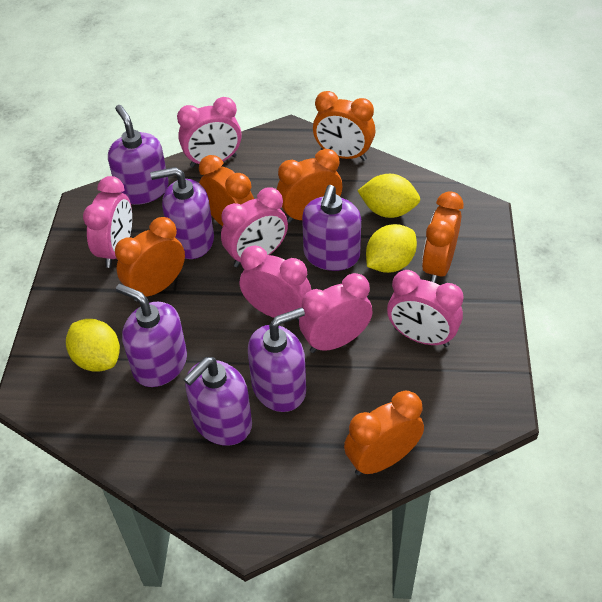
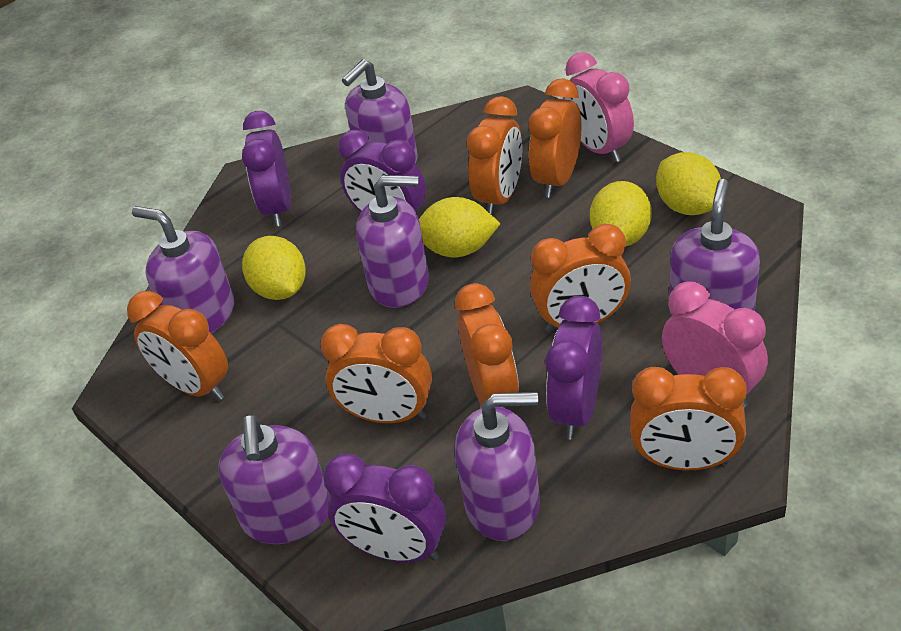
orange clock: [115,217,185,302] [199,155,254,226] [277,149,342,223] [313,91,375,161] [344,391,424,475] [422,191,463,283] = 6 -> [127,291,228,401] [321,324,432,423] [455,283,519,408] [467,96,522,216] [528,78,582,198] [530,224,631,333] [630,367,747,470] = 7
pink clock: [83,176,132,268] [177,97,242,168] [221,187,288,267] [240,245,311,321] [299,273,373,353] [387,270,463,347] = 6 -> [563,52,634,163] [662,282,768,407] = 2
purple clock: none = 0 -> [242,111,291,227] [323,453,446,562] [338,130,426,212] [545,296,602,440] = 4
yellow lemon: [66,319,120,372] [358,174,420,218] [366,224,417,273] = 3 -> [242,236,306,300] [419,197,500,257] [590,181,652,246] [656,152,721,215] = 4

